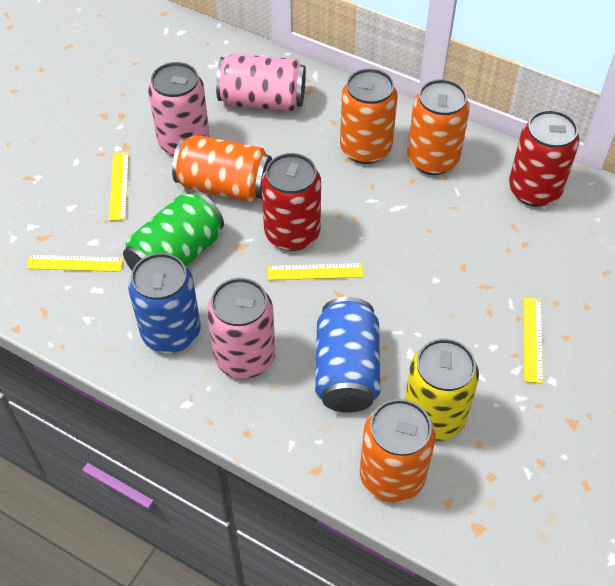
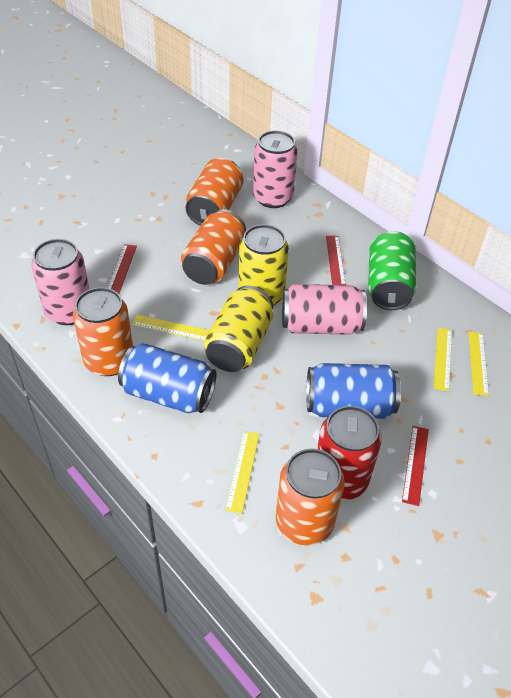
red can: [261,153,321,251] [509,110,579,207] = 2 -> [317,406,382,500] = 1
red ruler: none = 0 -> [107,244,137,294] [326,236,346,285] [402,426,429,506] = 3
yellow can: [405,339,479,441] = 1 -> [204,286,273,372] [238,224,289,306] = 2

